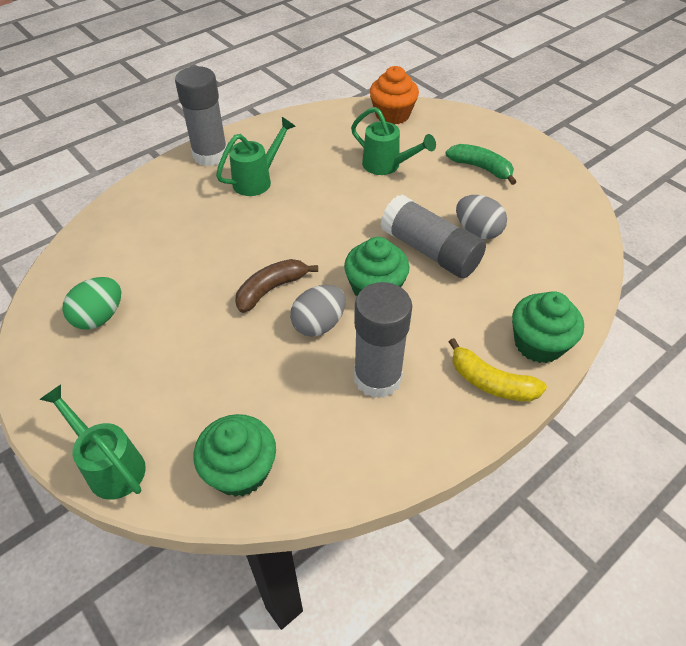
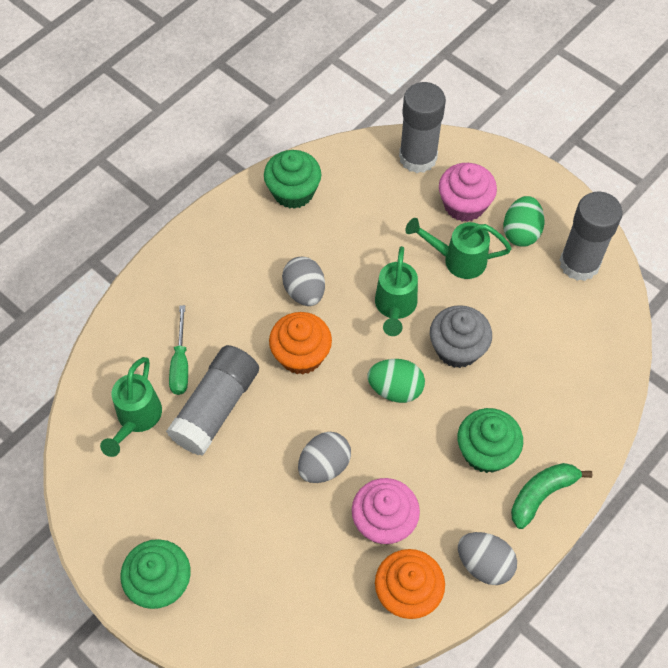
brown banana: [235,259,318,313] = 1 -> none = 0
green egg: [62,277,121,330] = 1 -> [367,359,425,403] [503,196,545,247] = 2
green screwdriver: none = 0 -> [169,305,188,395] = 1
grey cupcake: none = 0 -> [430,305,492,368] = 1
grey egg: [290,285,346,337] [456,195,507,239] = 2 -> [282,257,325,306] [298,432,351,483] [458,532,517,585] = 3
orange cupcake: [370,66,419,125] = 1 -> [269,312,332,375] [375,549,445,619] = 2
pink cupcake: none = 0 -> [352,478,420,545] [439,163,497,222] = 2
yellow banana: [449,338,547,402] = 1 -> none = 0

